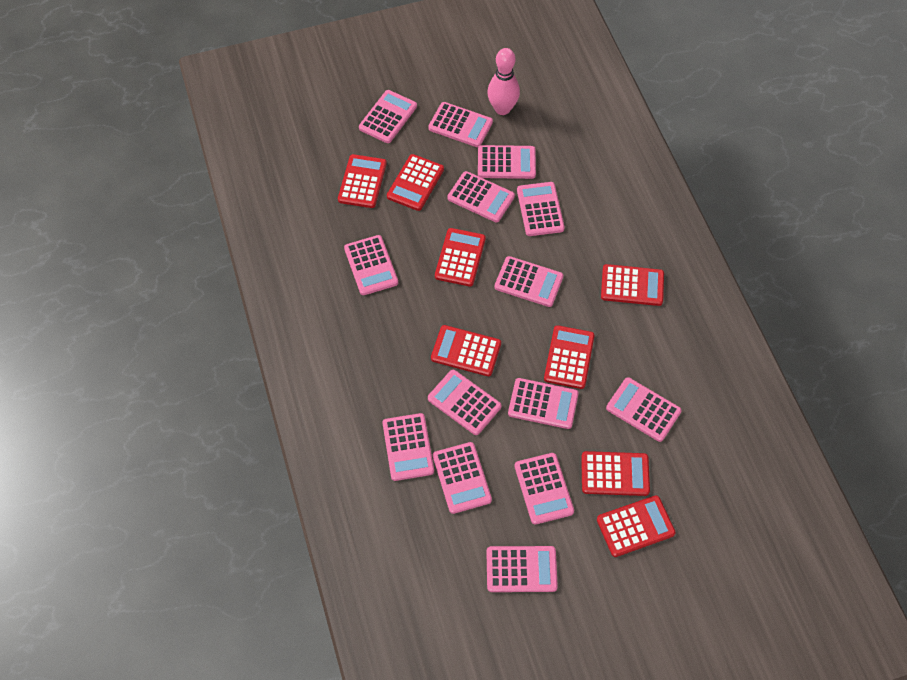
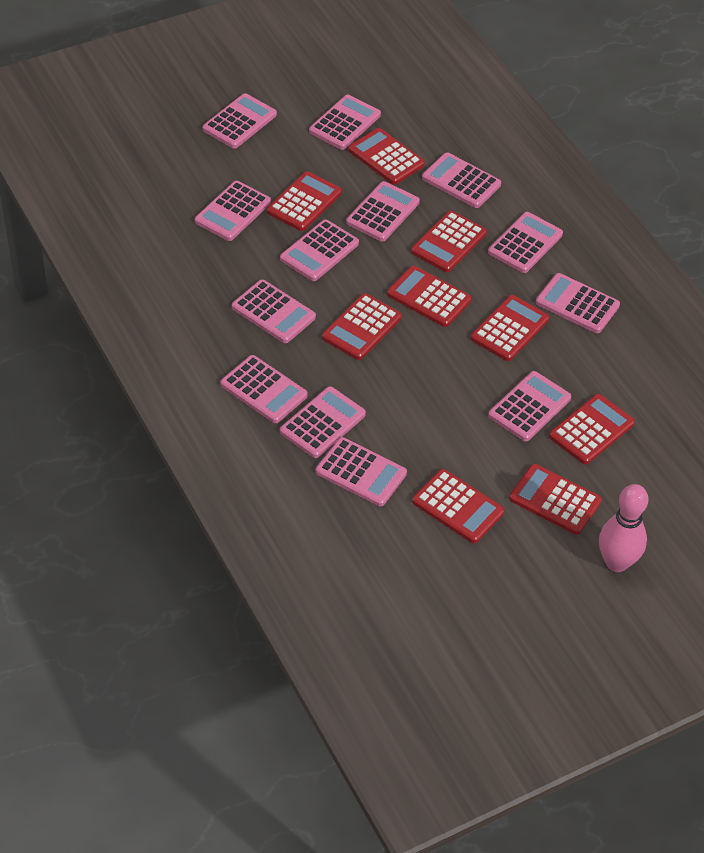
pink calculator: [344,235,398,295] [359,90,417,143] [382,413,434,481] [428,102,493,147] [428,370,501,435] [433,442,492,514] [447,171,515,222] [478,145,536,179] [486,546,558,592] [494,256,563,307] [508,378,579,429] [514,453,574,525] [517,182,565,236] [606,377,682,442] = 14 -> [195,181,271,241] [203,93,277,149] [220,355,308,423] [232,280,316,343] [280,220,359,281] [280,387,366,458] [309,95,381,150] [315,437,407,506] [346,181,420,242] [422,153,501,208] [488,212,563,273] [488,371,571,441] [536,273,620,333] = 13
red calculator: [338,154,387,208] [387,154,444,211] [431,325,501,376] [435,228,486,287] [544,325,594,389] [581,451,650,496] [597,495,675,557] [601,264,664,306] = 8 -> [267,171,342,231] [322,293,402,360] [348,128,425,185] [387,266,471,327] [411,211,487,272] [412,469,505,543] [471,295,549,361] [509,464,602,535] [549,394,635,464] = 9

